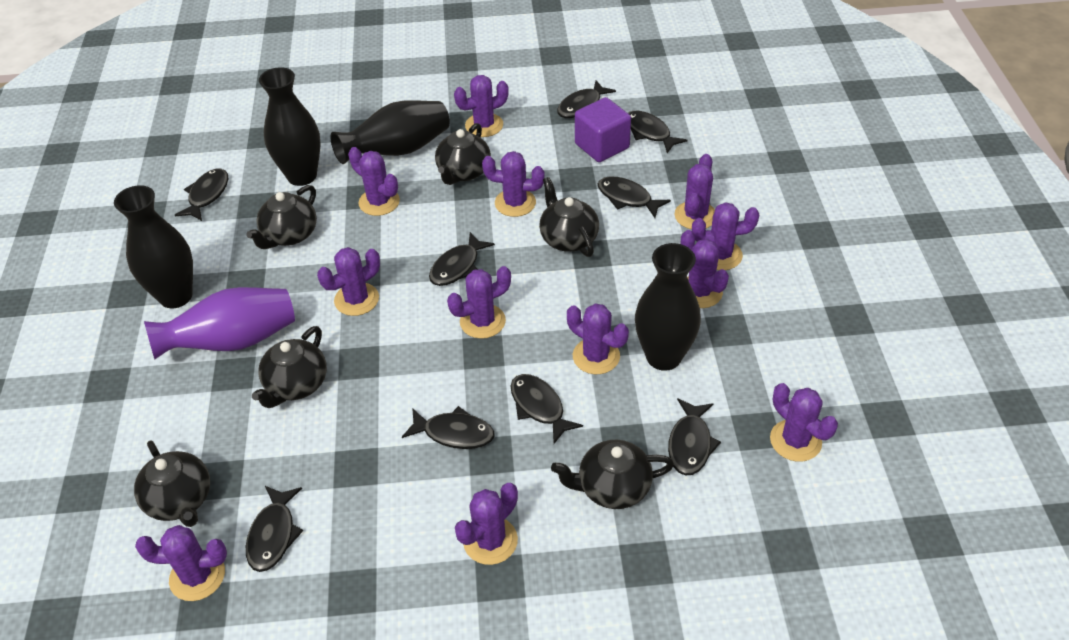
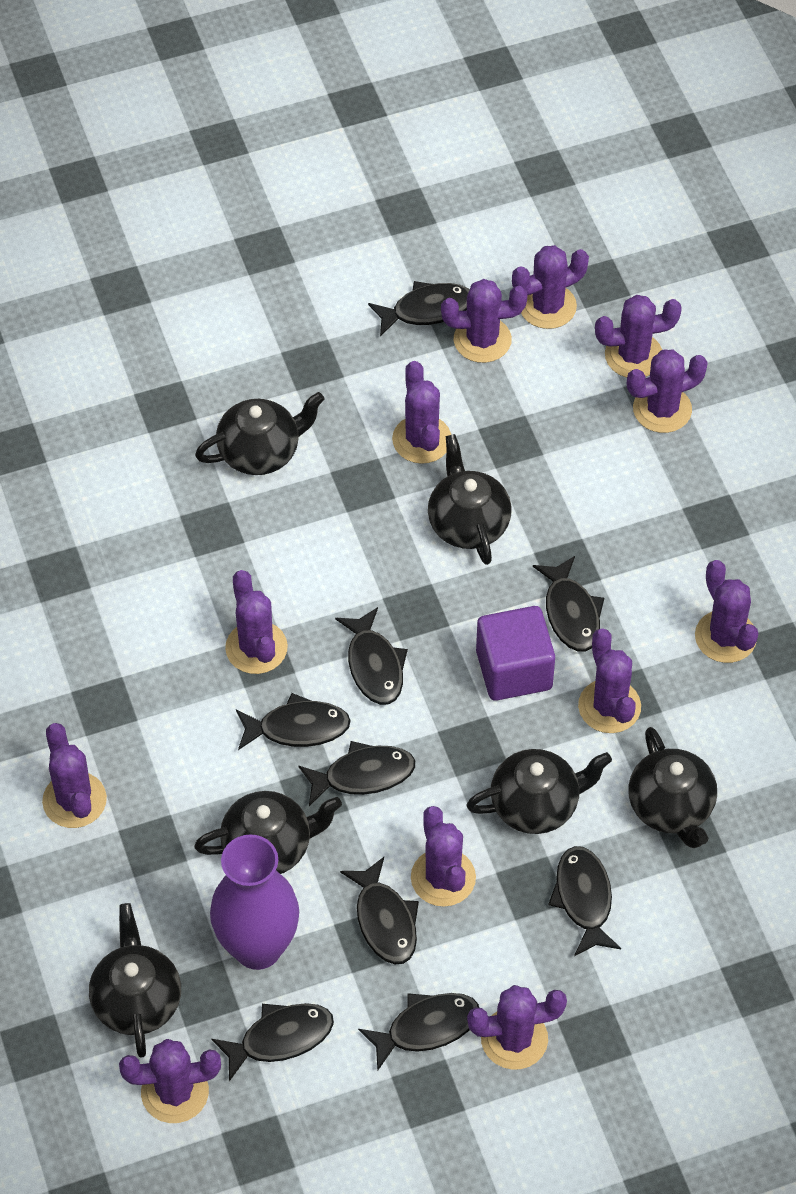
black vase: [114,185,193,308] [259,67,320,186] [331,100,450,164] [635,243,701,371] = 4 -> none = 0

